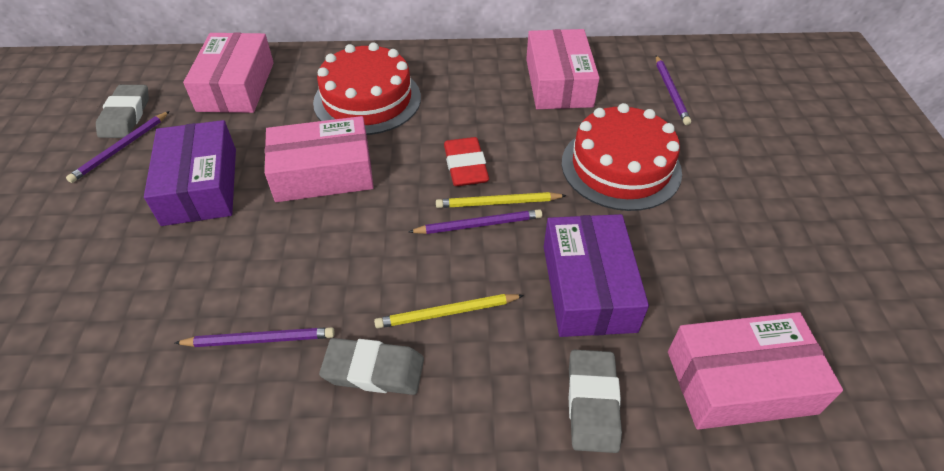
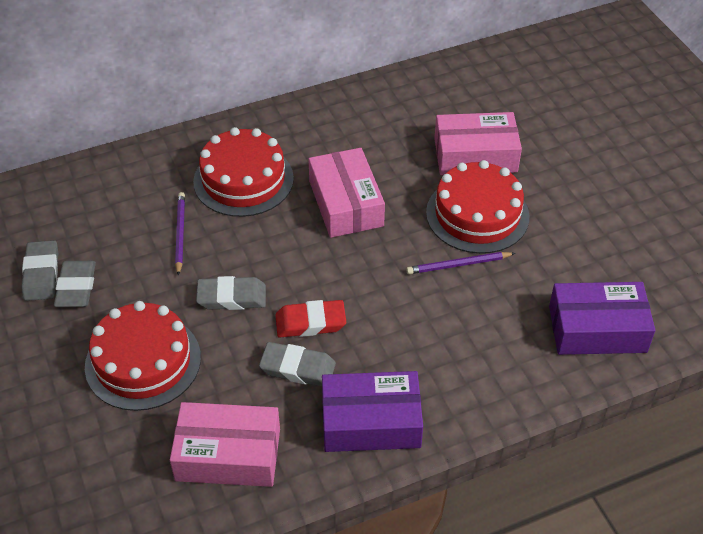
grey eraser: [96,85,149,138] [319,338,424,395] [569,350,622,453] = 3 -> [21,240,58,301] [54,261,96,307] [196,276,266,310] [259,342,336,386] = 4
pink box: [183,33,274,113] [265,116,374,202] [526,29,600,109] [668,312,843,430] = 4 -> [170,402,280,487] [308,148,385,238] [434,112,522,175] = 3
purple pencil: [66,111,170,183] [175,327,335,347] [409,209,542,234] [656,55,691,125] = 4 -> [175,192,185,276] [406,252,515,274] = 2
red cake: [313,42,421,135] [562,103,682,211] = 2 -> [85,301,201,411] [193,127,294,217] [426,160,529,254] = 3
yellow pencil: [374,294,524,328] [436,192,567,208] = 2 -> none = 0

